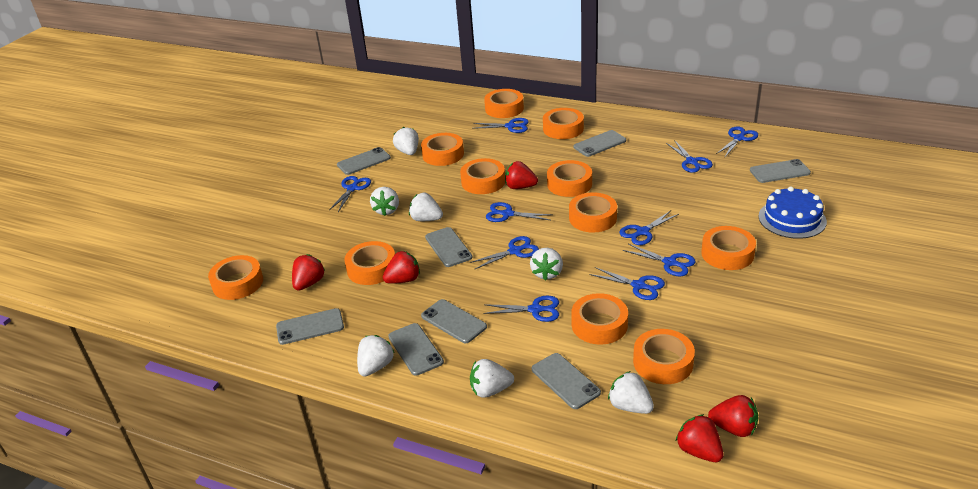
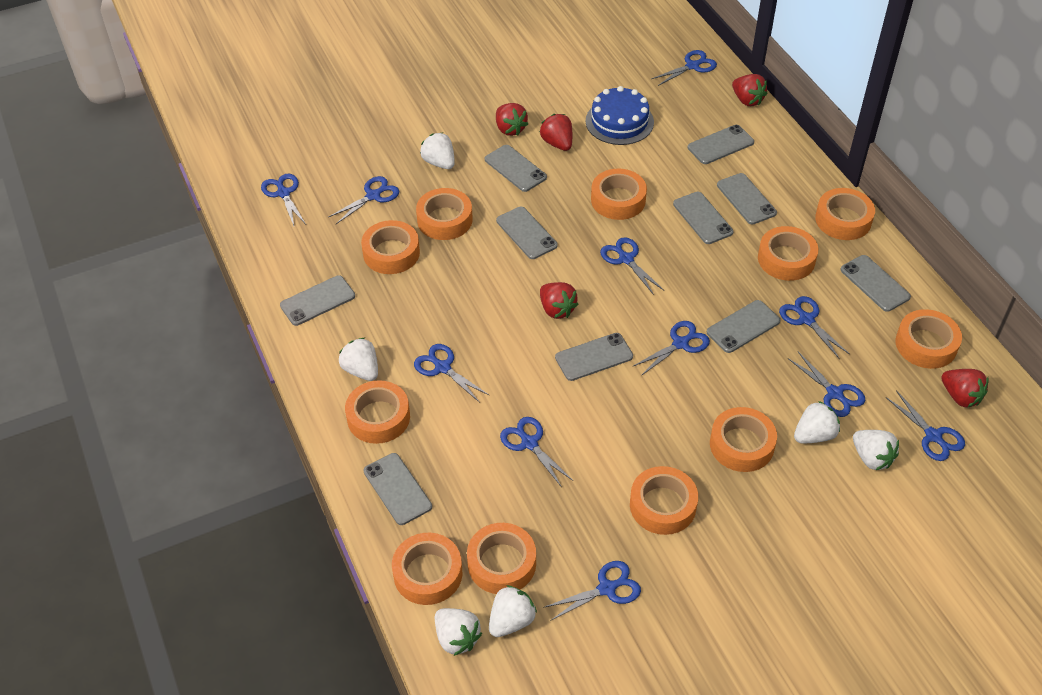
blue scissors: [329,176,371,212] [470,236,539,269] [472,118,529,133] [483,296,559,322] [486,202,553,222] [590,267,665,300] [619,210,679,245] [623,244,696,277] [666,140,713,173] [716,126,758,157] = 10 -> [261,174,306,226] [329,176,399,224] [414,344,490,403] [500,417,573,486] [543,561,641,621] [600,237,664,295] [632,321,710,376] [651,50,717,86] [779,296,850,359] [788,352,865,417] [885,390,965,461] = 11
grey phone: [276,308,344,345] [337,147,391,175] [388,323,444,376] [421,299,487,343] [425,227,473,267] [532,353,601,409] [574,130,626,157] [750,159,811,183] = 8 -> [280,275,355,326] [363,453,432,525] [485,145,547,192] [496,207,558,259] [555,333,633,381] [673,192,734,244] [688,125,754,164] [707,300,780,353] [717,173,777,224] [840,255,911,312] = 10
white strawberry: [357,335,394,377] [370,187,399,216] [393,127,419,155] [409,193,443,221] [470,359,514,398] [530,248,563,281] [608,371,654,414] = 7 -> [339,338,378,381] [420,132,455,169] [435,608,482,656] [489,585,537,637] [794,401,840,443] [853,430,899,470] = 6

